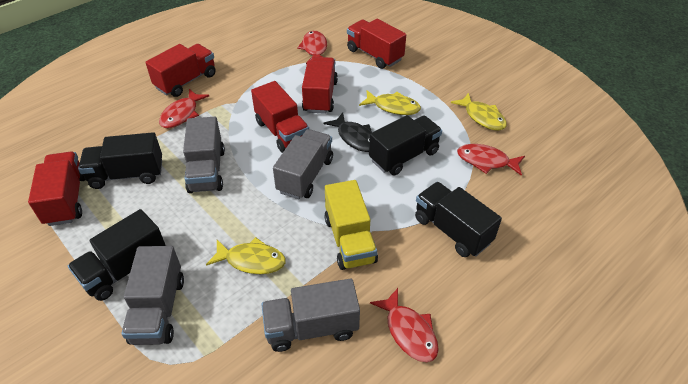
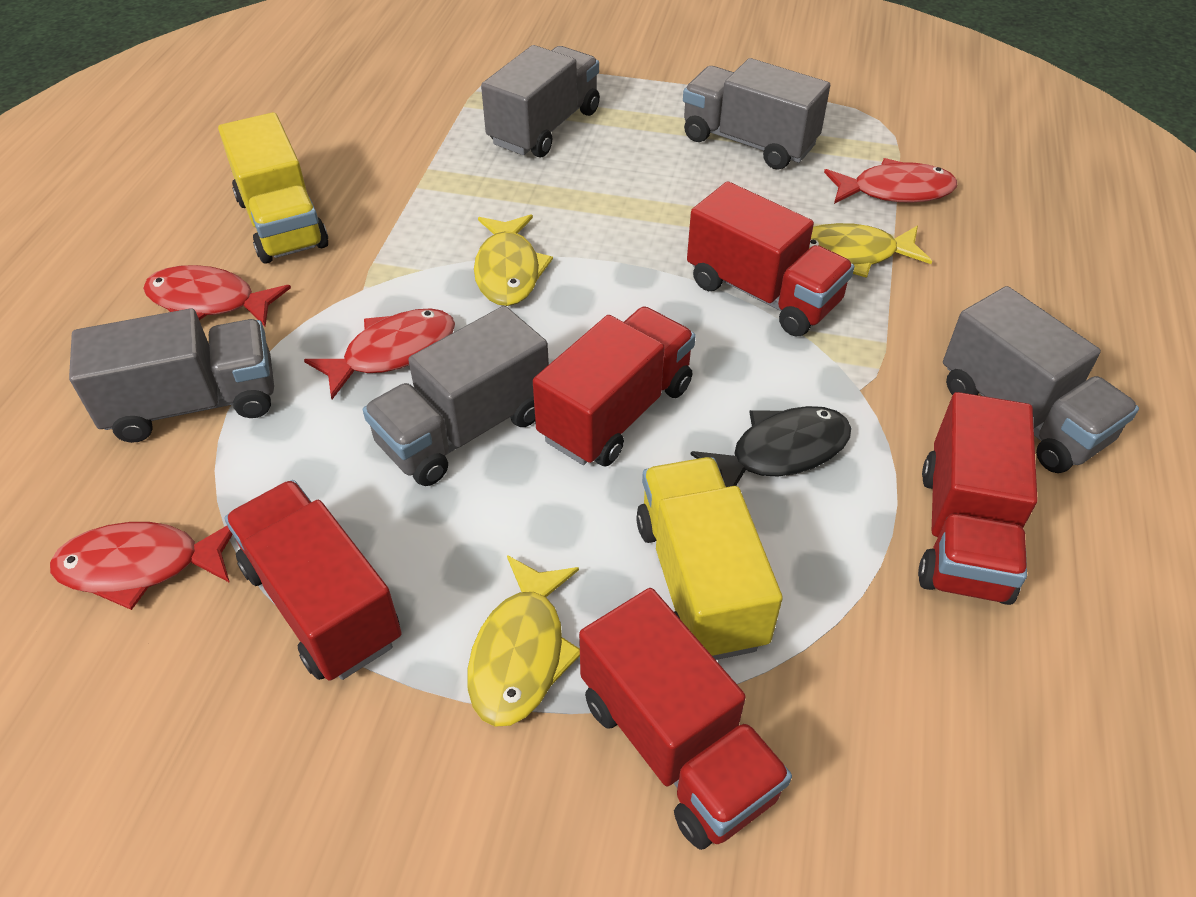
black truck: [68,209,166,301] [78,132,162,189] [369,115,442,175] [415,182,502,257] = 4 -> none = 0
grey truck: [121,246,184,345] [183,117,225,193] [261,278,360,352] [273,129,333,199] = 4 -> [69,308,274,443] [363,306,549,486] [481,45,600,157] [683,58,830,170] [943,286,1139,473] = 5
yellow truck: [324,180,378,270] = 1 -> [218,112,328,263] [636,457,783,660] = 2

